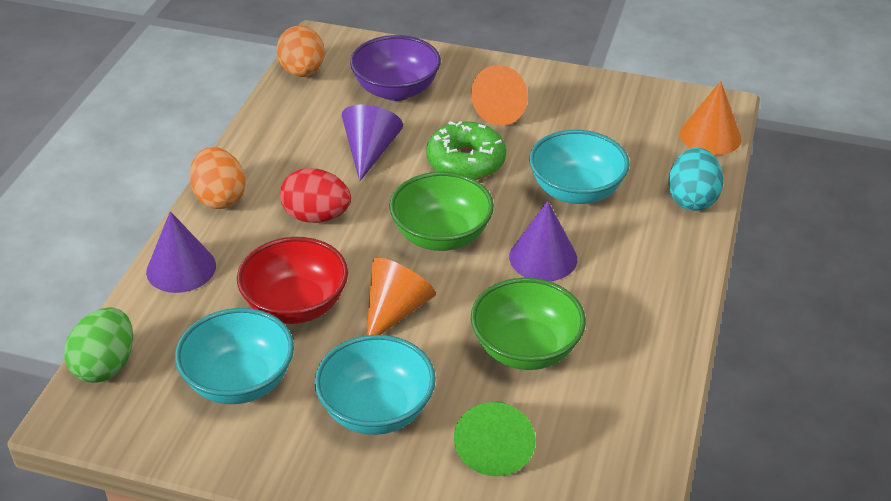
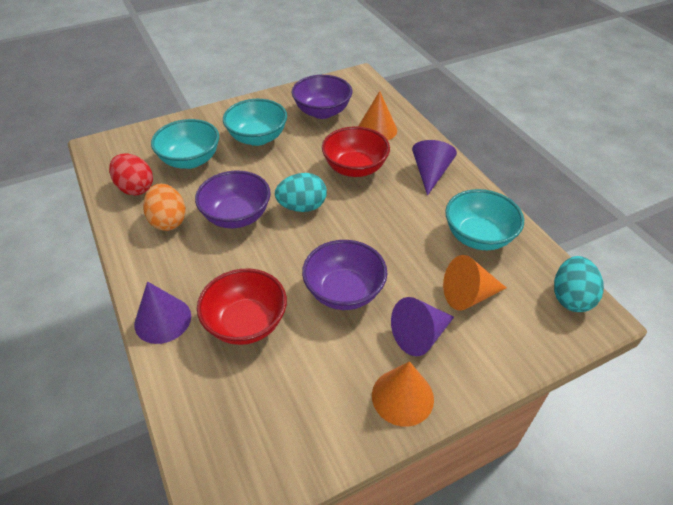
green bowl: [389,172,494,251] [471,278,586,370] = 2 -> none = 0
green cone: [454,401,536,476] = 1 -> none = 0
green donut: [426,121,506,180] = 1 -> none = 0
green egg: [64,307,133,383] = 1 -> none = 0
orange egg: [190,147,246,209] [276,26,325,77] = 2 -> [143,184,186,231] = 1
purple bowl: [350,35,441,101] = 1 -> [195,171,271,228] [292,75,352,119] [302,240,387,310] = 3
red bowl: [237,237,348,324] = 1 -> [197,268,287,345] [322,126,390,177] = 2
turquoise egg: [668,148,723,211] = 1 -> [275,173,327,212] [554,256,604,312] = 2

